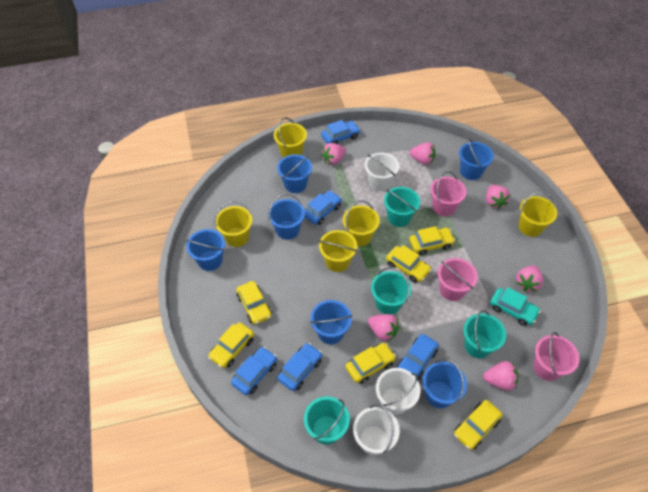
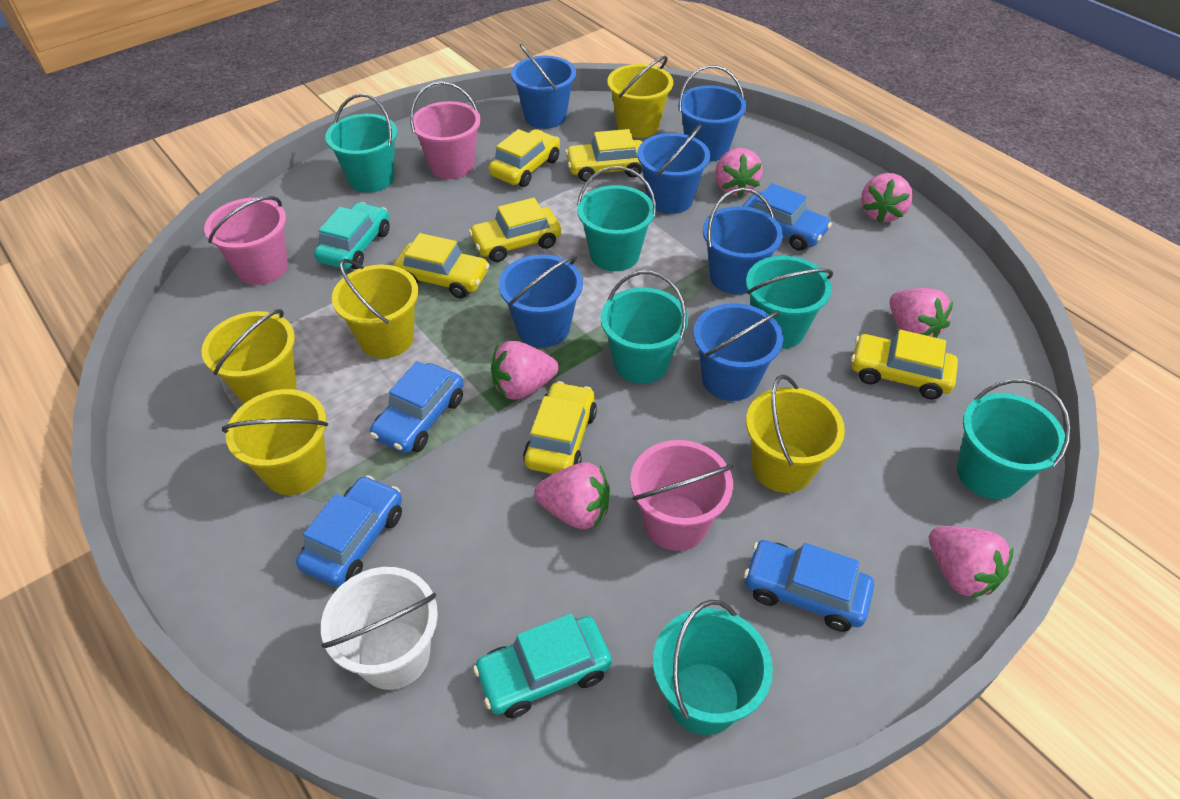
blue car: [231,347,277,395] [277,343,322,391] [304,190,342,225] [321,120,360,144] [397,334,439,380] = 5 -> [296,475,402,587] [370,361,463,453] [743,183,832,251] [744,540,874,632] = 4
turquoise bucket: [304,396,350,445] [371,267,411,314] [384,187,420,227] [463,310,506,359] = 4 -> [325,94,397,193] [577,166,656,271] [601,271,688,384] [653,600,773,735] [746,256,833,349] [957,379,1071,499] = 6
turquoise car: [490,287,540,326] = 1 -> [314,202,390,269] [473,614,612,718] = 2
white bucket: [353,405,400,455] [365,153,399,191] [376,368,421,415] = 3 -> [321,567,438,690] = 1

